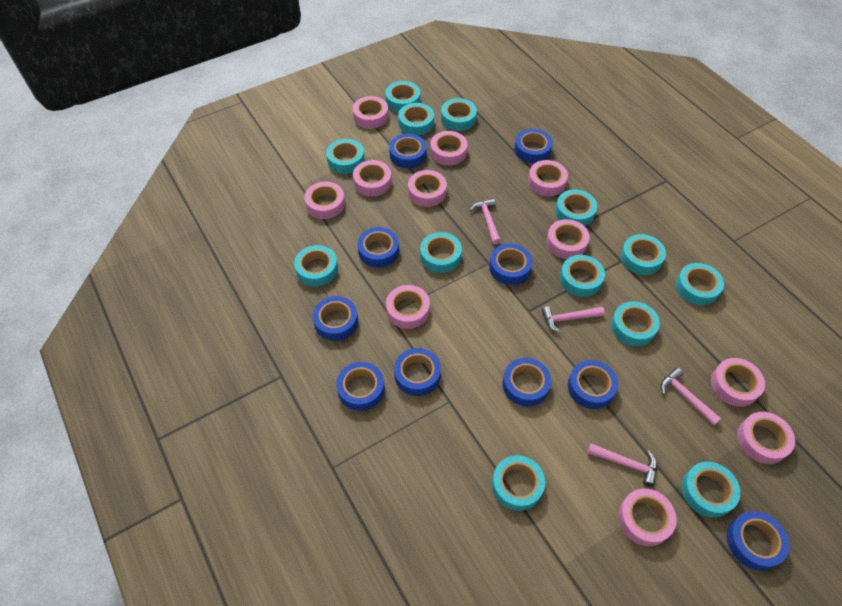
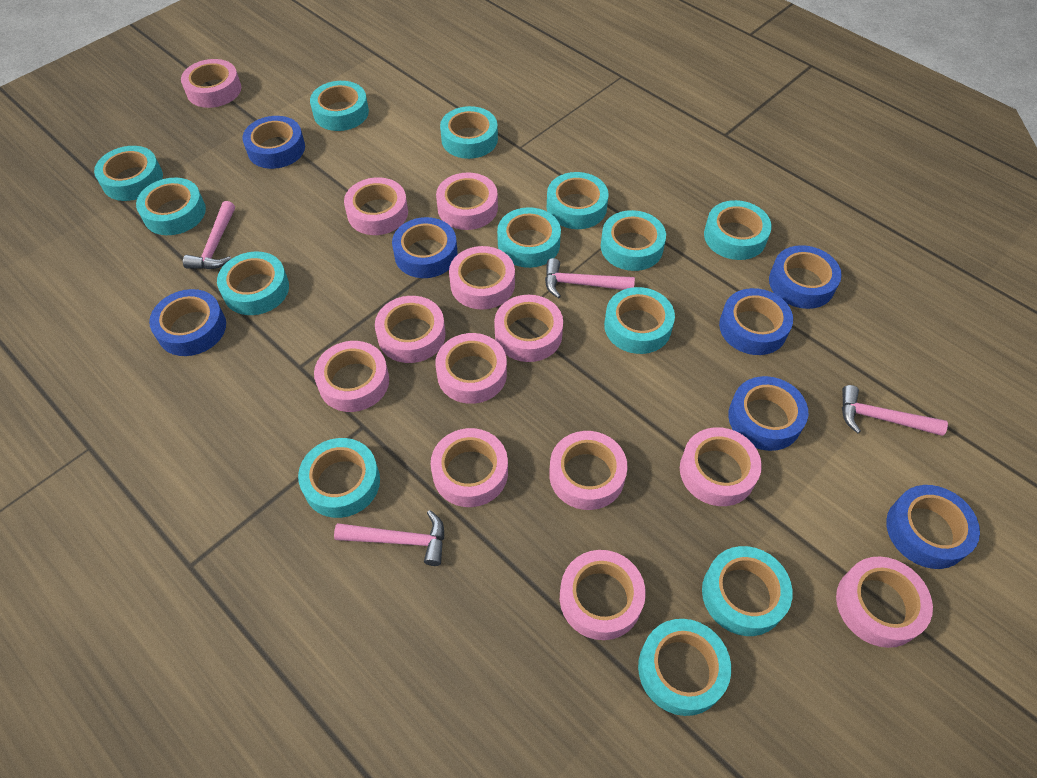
blue tape: [313,296,358,341] [336,362,384,411] [357,227,399,267] [389,134,426,168] [394,348,441,396] [489,244,533,285] [502,358,551,406] [514,129,553,163] [568,360,618,409] [727,511,789,571] = 10 -> [149,289,226,356] [242,116,305,169] [392,217,457,278] [719,288,793,355] [728,376,808,451] [769,245,842,309] [886,485,980,569] = 7
pink tape: [304,182,345,219] [353,96,389,129] [353,160,392,196] [386,285,430,329] [408,170,447,207] [430,131,467,165] [528,160,568,196] [546,219,590,259] [618,488,677,546] [711,358,765,407] [737,412,795,464] = 11 -> [181,59,241,108] [314,341,389,412] [344,177,408,235] [375,296,446,363] [431,428,508,507] [435,333,507,404] [436,172,498,230] [449,246,515,309] [494,295,563,362] [549,431,628,510] [560,550,646,640] [680,427,762,506] [836,556,933,648] = 13

